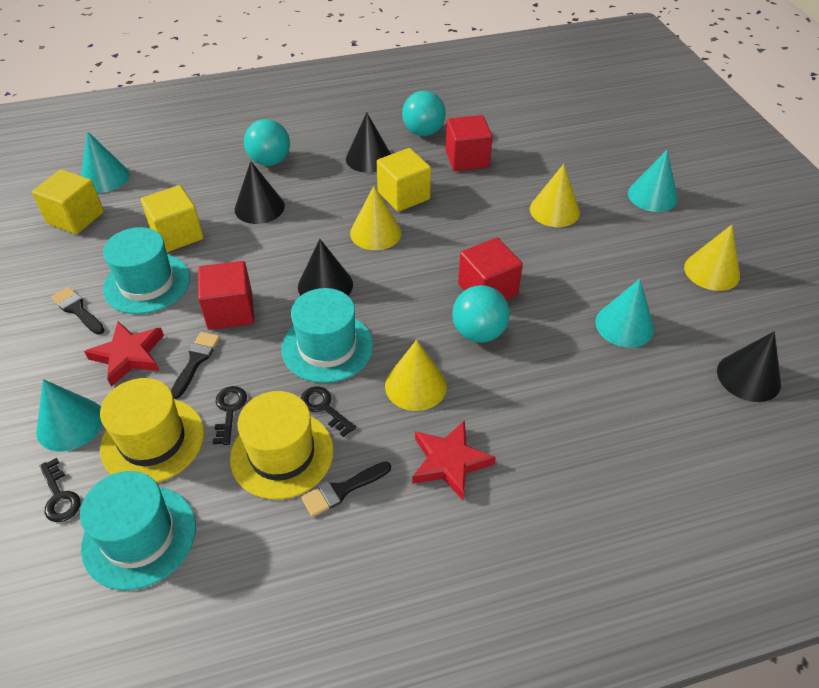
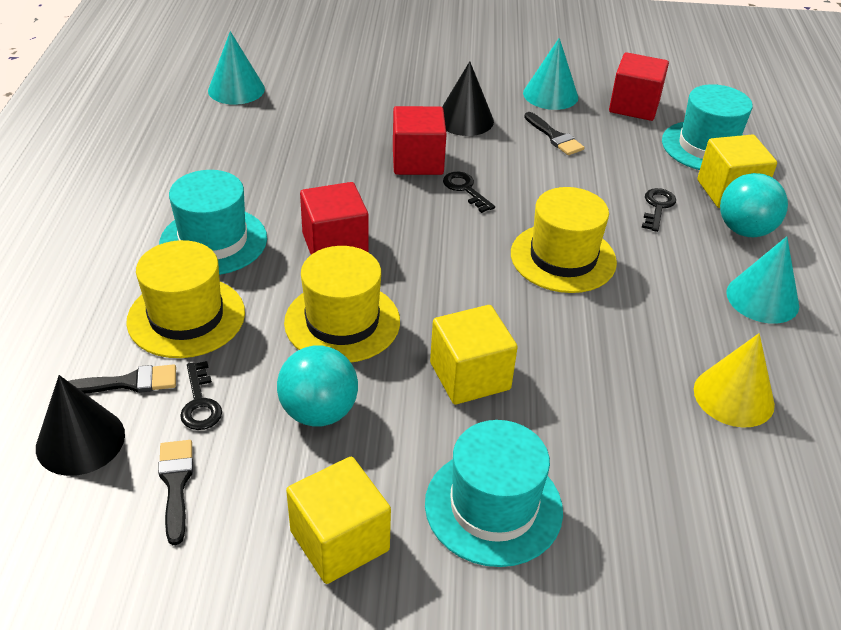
black cone: [235,161,285,224] [298,239,353,296] [346,112,391,173] [717,331,781,402] = 4 -> [36,375,125,476] [442,61,494,136] = 2
red star: [84,321,164,387] [412,420,496,500] = 2 -> none = 0
turquoise ball: [244,119,290,166] [402,91,446,136] [452,285,510,343] = 3 -> [277,346,358,427] [720,173,788,237] = 2
turquoise cone: [36,379,102,452] [81,131,130,193] [595,279,654,348] [628,150,678,212] = 4 -> [208,31,265,105] [523,38,578,110] [726,236,799,324] = 3
yellow cone: [350,186,402,250] [385,340,447,411] [530,164,580,227] [684,225,740,291] = 4 -> [694,333,775,428] = 1
yellow hat: [100,378,204,483] [230,391,334,499] = 2 -> [126,240,245,358] [284,246,400,363] [511,187,617,293] = 3

